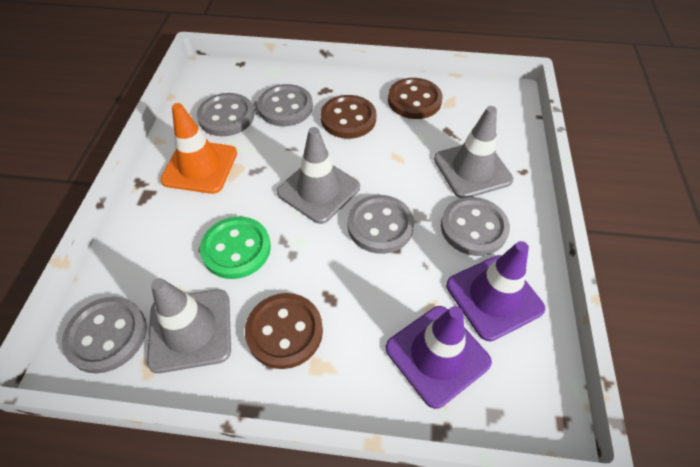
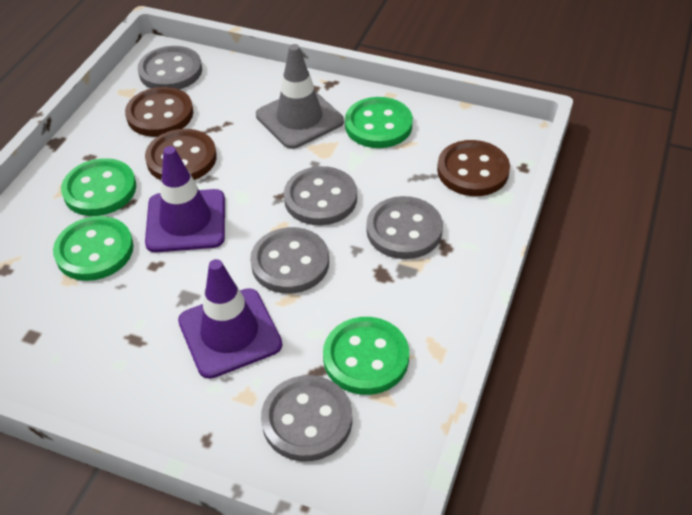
green button: [200,216,271,279] = 1 -> [53,216,134,281] [61,158,136,216] [323,317,409,395] [345,97,413,148] = 4
grey traffic cone: [147,278,231,373] [277,127,360,224] [434,106,513,198] = 3 -> [256,44,344,149] = 1
orange traffic cone: [160,103,237,194] = 1 -> none = 0

